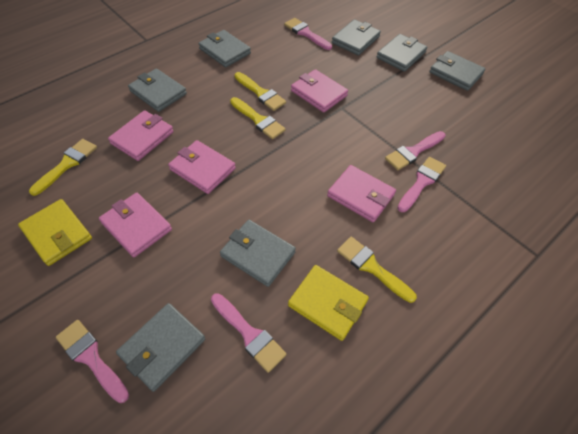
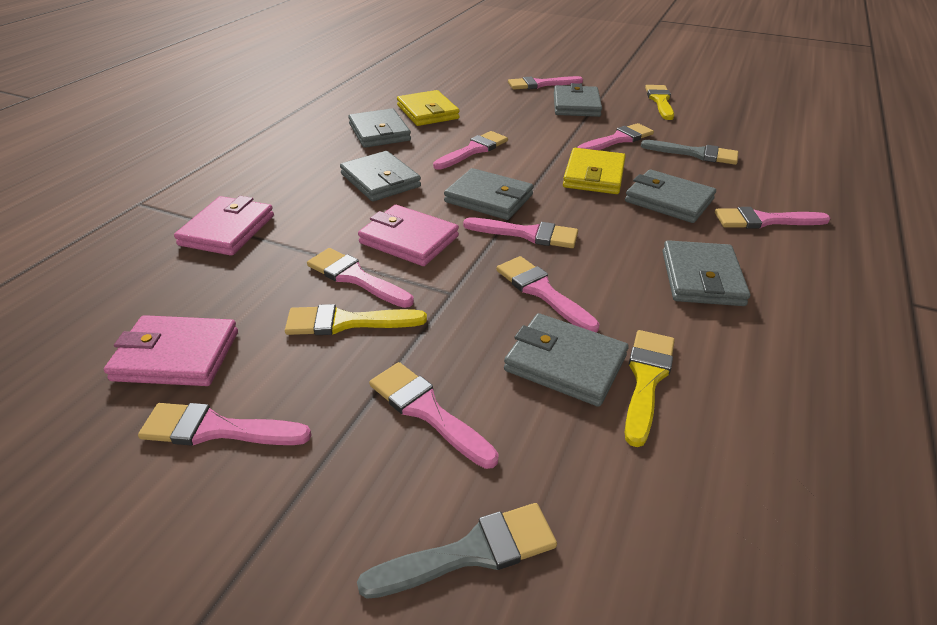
grey brush: none = 0 -> [357,503,557,599] [641,140,738,165] = 2
pink brush: [56,320,129,403] [211,293,287,373] [284,18,332,50] [385,131,446,170] [397,157,446,212] = 5 -> [138,403,312,445] [307,248,414,308] [369,362,499,469] [433,131,508,170] [463,218,578,248] [496,256,600,332] [508,76,583,90] [578,123,654,150] [715,207,830,229] = 9
pink wallet: [99,193,172,257] [108,110,174,161] [168,140,236,194] [291,69,348,113] [327,165,396,222] = 5 -> [104,315,238,386] [174,196,274,256] [358,205,459,266] = 3
yellow brush: [29,139,97,196] [230,97,286,139] [235,72,286,111] [337,237,417,303] = 4 -> [285,304,427,335] [625,330,675,447] [645,85,674,120] = 3

